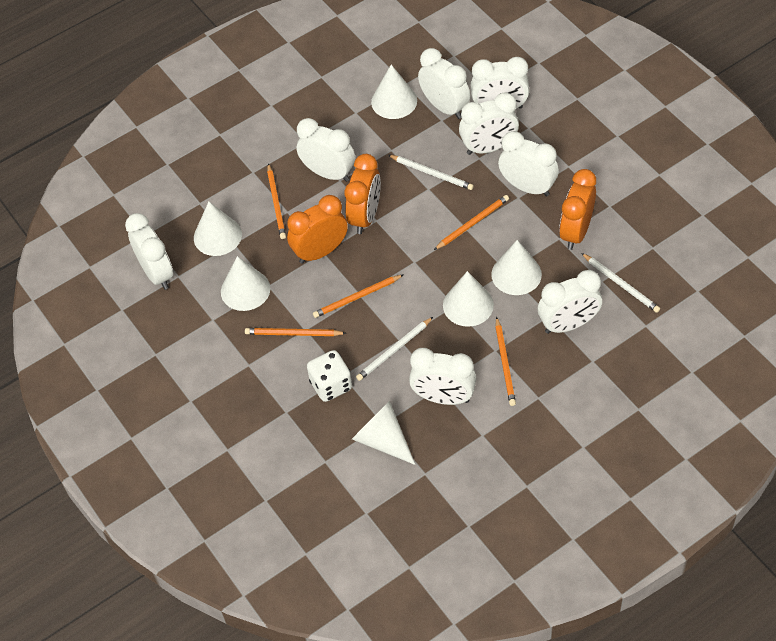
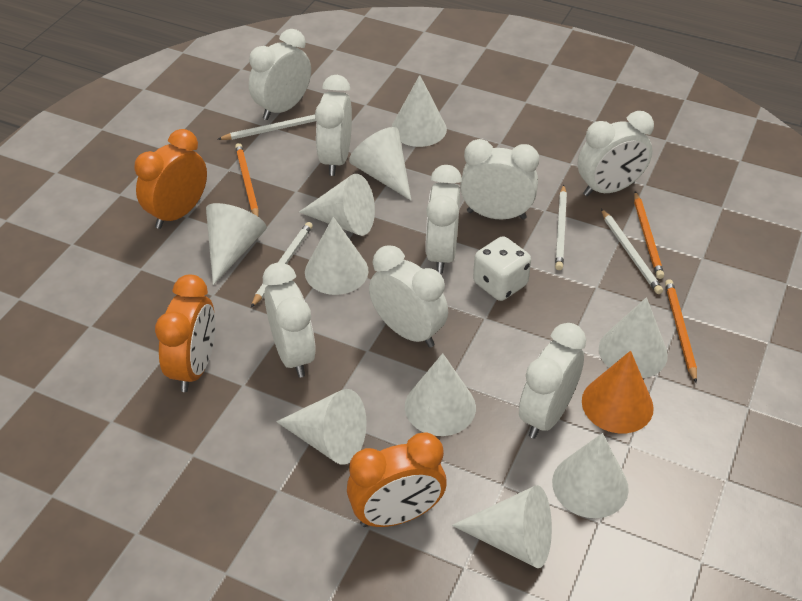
orange cone: none = 0 -> [582,351,654,433] = 1
orange pencil: [245,328,346,336] [267,163,286,239] [313,274,404,318] [434,195,509,250] [495,317,516,406] = 5 -> [235,143,259,216] [634,192,664,279] [665,279,697,383] = 3
white cone: [194,202,242,256] [221,256,270,311] [352,401,415,465] [371,65,417,119] [443,271,494,327] [491,240,542,295] = 6 -> [206,203,267,285] [276,389,367,465] [299,174,375,236] [305,217,369,295] [349,127,411,200] [392,75,447,147] [405,353,476,436] [452,485,552,568] [552,433,629,518] [599,297,668,378] = 10
white pencil: [356,317,433,381] [388,155,474,190] [581,253,660,313] = 3 -> [217,115,316,140] [251,222,313,308] [555,185,567,270] [601,209,663,294] = 4

